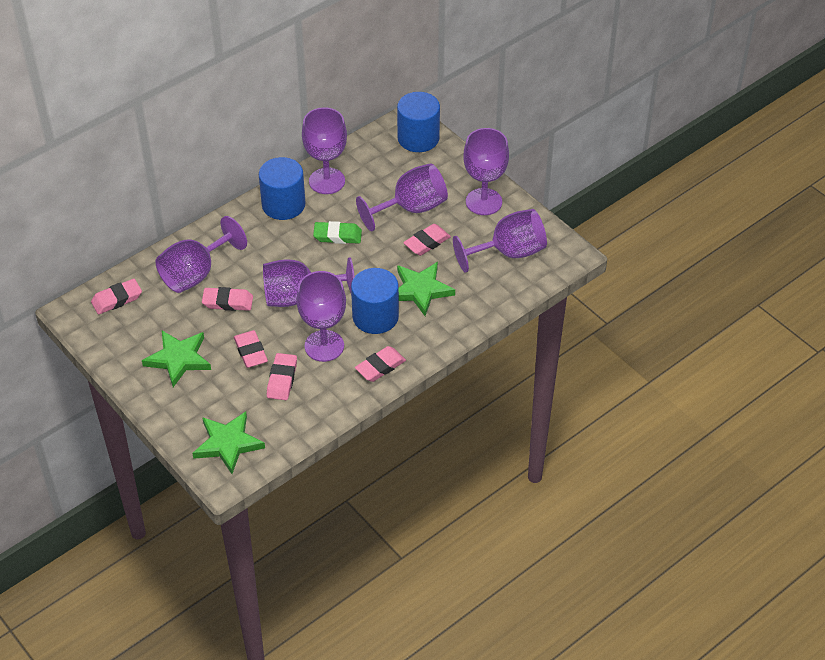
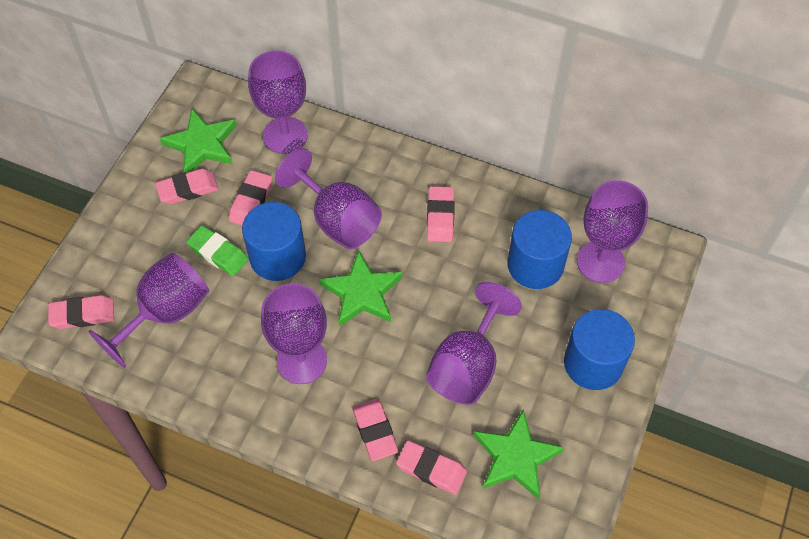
purple goblet: [156,216,247,293] [263,257,355,307] [296,271,346,362] [302,107,347,194] [356,163,448,231] [453,209,547,273] [463,128,509,215] = 7 -> [88,252,209,368] [248,50,308,154] [261,283,327,384] [275,148,382,249] [426,282,522,405] [577,180,648,283] = 6

